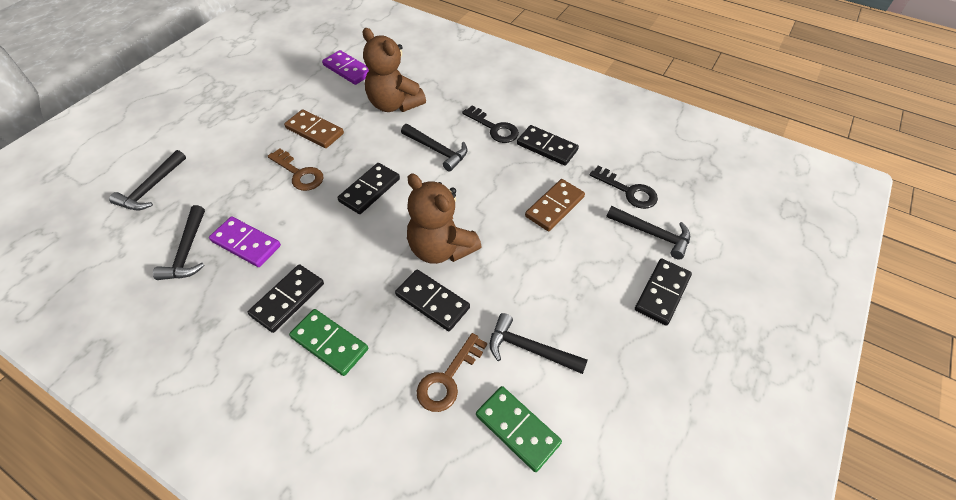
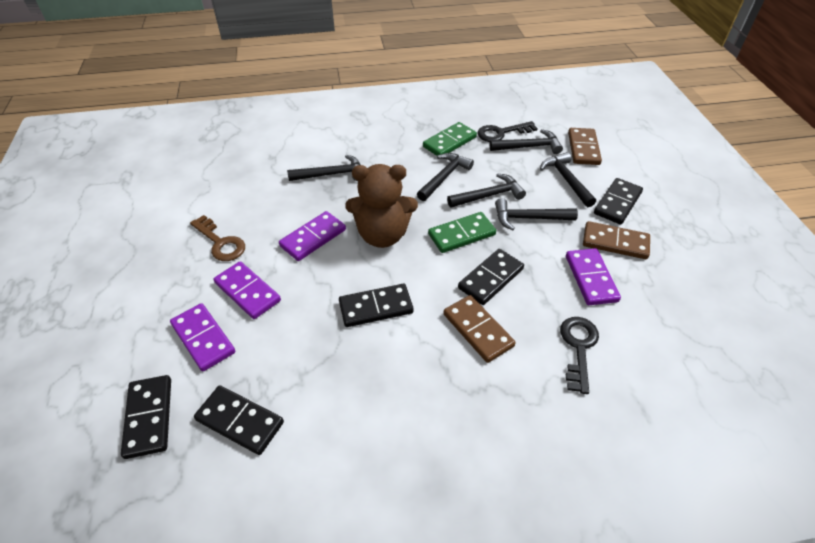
black hammer: [109,150,186,211] [153,205,205,280] [401,124,468,172] [490,313,587,374] [606,206,690,259] = 5 -> [287,155,361,181] [417,153,474,201] [447,173,526,208] [490,129,563,154] [495,198,578,230] [540,152,596,207] = 6
brown domino: [284,109,344,148] [525,179,585,231] = 2 -> [443,295,516,363] [568,128,602,165] [583,221,650,259] = 3
brown key: [268,148,323,191] [417,333,487,412] = 2 -> [190,215,245,261] = 1
brown teddy bear: [363,28,426,112] [407,173,482,264] = 2 -> [345,164,418,248] = 1
purple domino: [209,217,281,267] [322,50,369,85] = 2 -> [170,303,235,371] [214,261,281,319] [279,211,346,261] [566,248,621,305] = 4

